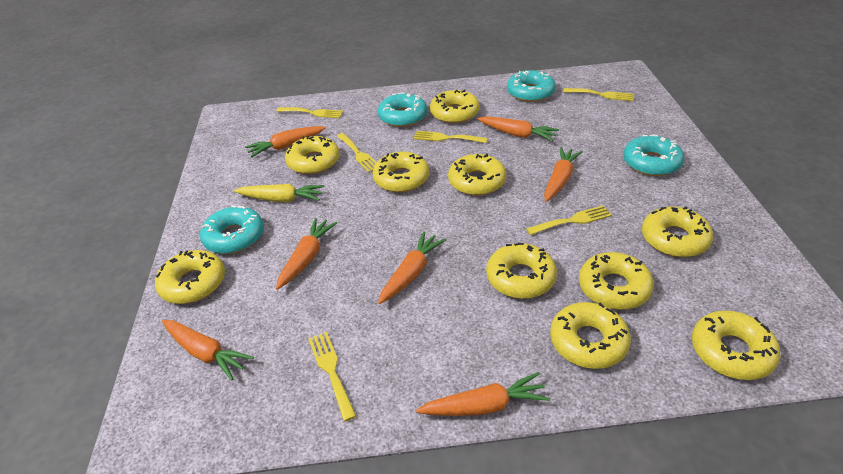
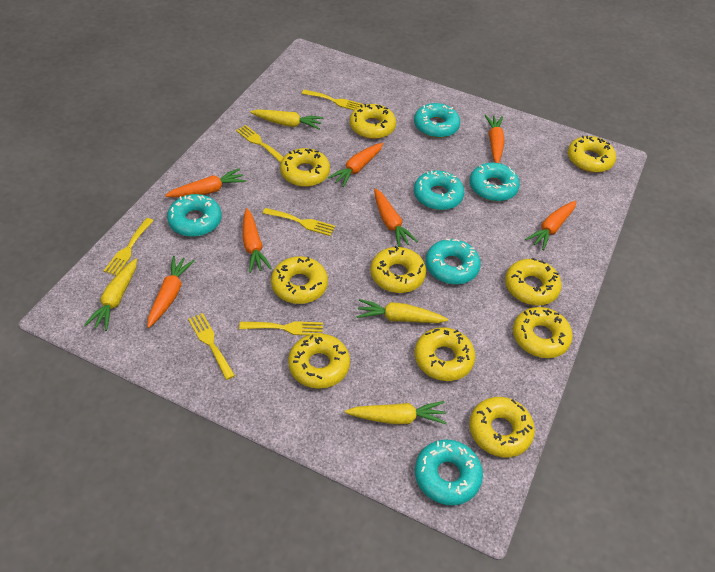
turquoise donut: [200,205,264,254] [378,93,427,127] [507,70,556,102] [623,134,684,176] = 4 -> [167,194,222,237] [414,103,460,138] [414,170,464,210] [415,439,483,505] [425,239,481,284] [470,163,520,201] = 6
yellow carrot: [234,184,324,202] = 1 -> [84,258,137,331] [250,109,323,129] [345,401,447,424] [357,299,449,323] = 4

